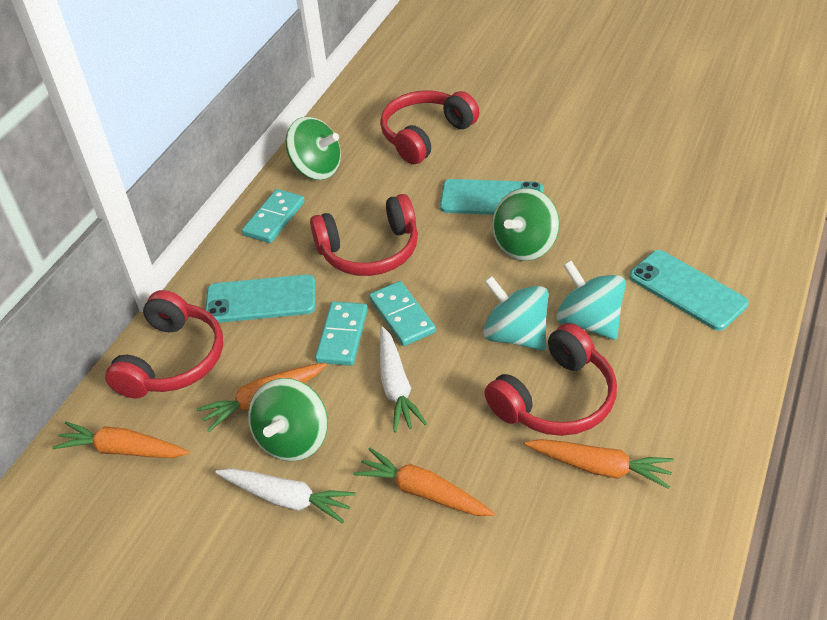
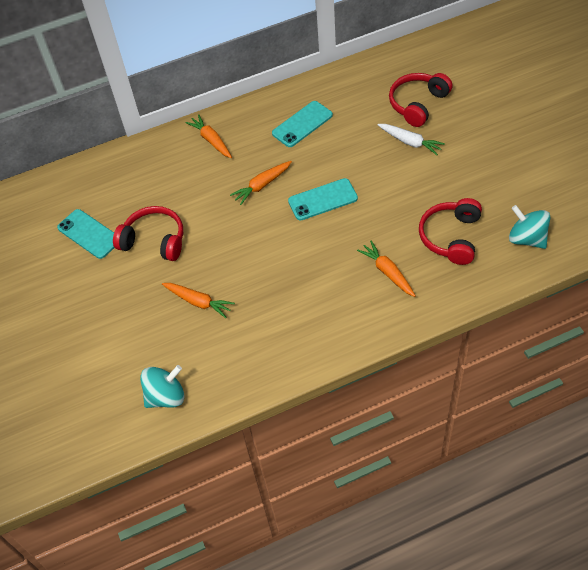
green spinning top: [248,378,328,462] [286,117,341,180] [492,188,559,261] = 3 -> none = 0
red headphones: [105,290,223,398] [310,194,418,276] [380,91,480,164] [484,323,617,436] = 4 -> [113,206,183,261] [389,73,453,127] [419,198,482,265] = 3
turquoise domino: [242,189,305,243] [315,301,368,366] [369,281,436,346] = 3 -> none = 0
white carrot: [215,468,356,523] [380,326,427,433] = 2 -> [377,124,445,155] = 1

